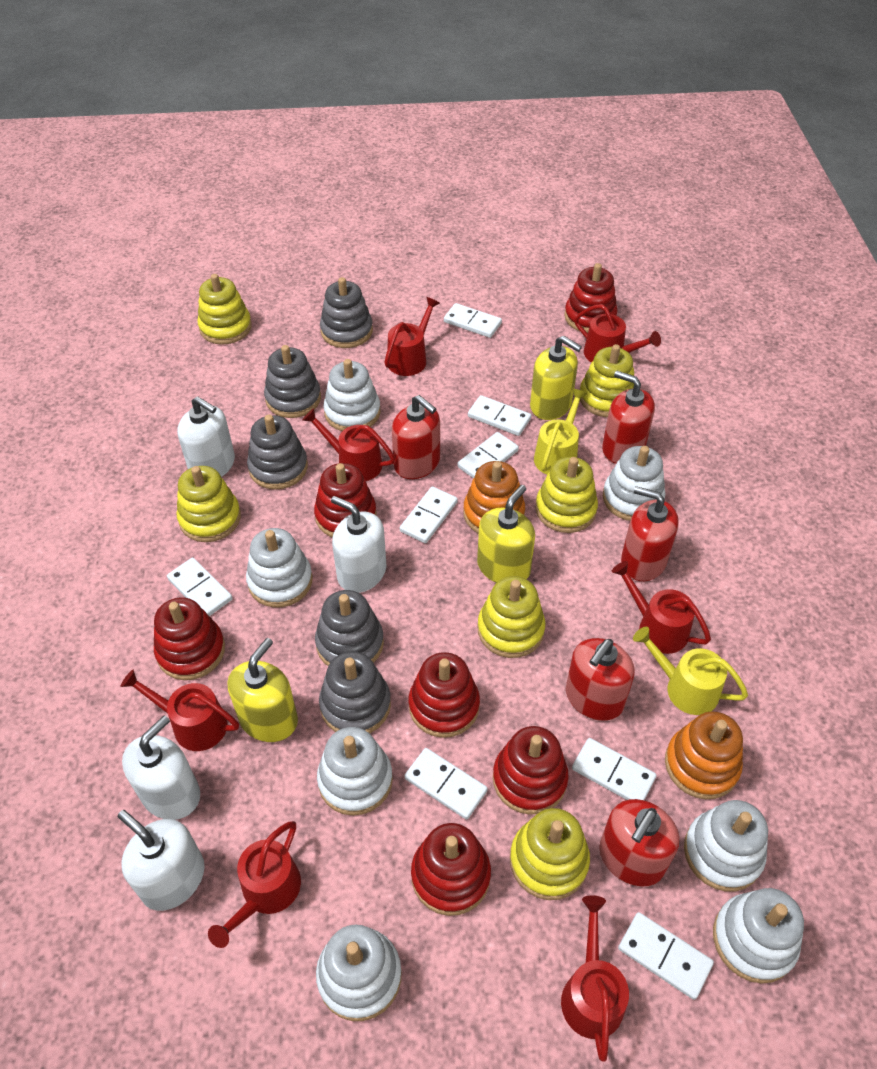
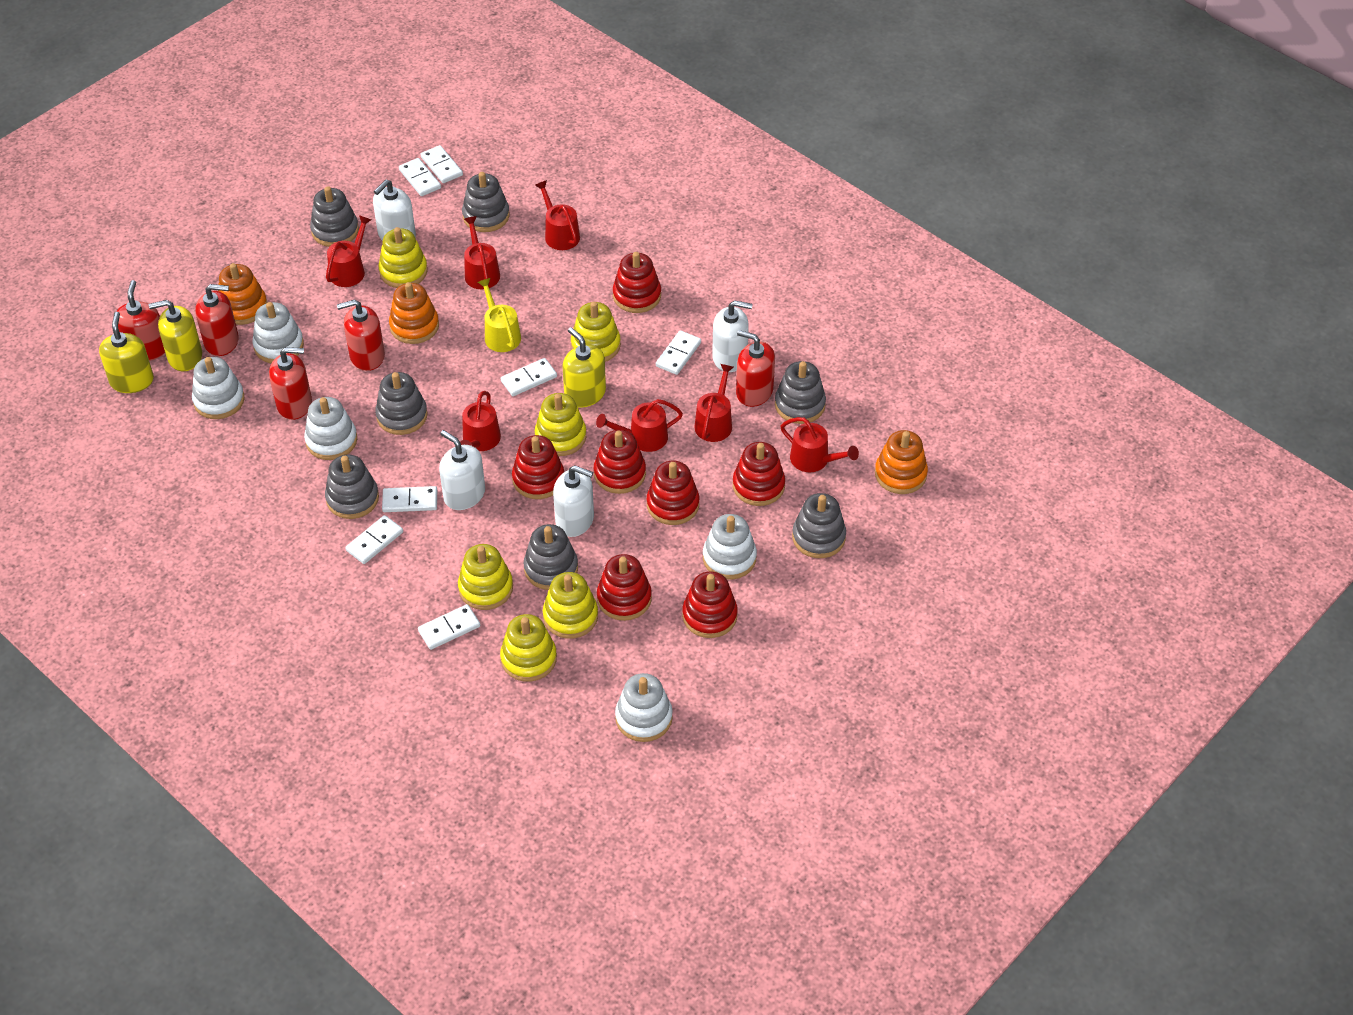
grey stacking toy: [247,414,308,490] [264,345,321,418] [315,590,384,666] [319,652,391,733] [320,277,373,348] = 5 -> [310,186,359,247] [325,454,379,519] [375,372,428,435] [462,172,509,232] [523,524,578,590] [775,361,826,424] [792,493,846,558] = 7
orange stacking toy: [463,461,525,534] [665,711,743,799] = 2 -> [218,263,267,325] [389,282,439,344] [875,430,928,494] = 3
red stacking toy: [154,597,225,680] [314,463,377,538] [409,652,480,738] [411,823,491,916] [493,726,569,815] [564,263,618,333] = 6 -> [512,435,564,499] [594,430,646,494] [597,554,652,621] [613,252,661,313] [647,461,699,525] [682,571,738,638] [733,442,785,506] = 7
white domino: [167,558,232,616] [400,486,458,543] [404,748,488,819] [444,303,502,338] [457,432,519,479] [468,395,531,436] [572,738,657,800] [618,912,714,1000] = 8 -> [345,515,403,564] [382,486,437,512] [399,158,441,196] [418,604,480,650] [421,145,463,183] [501,358,557,396] [656,330,701,375] = 7
white stacking toy: [246,528,313,608] [316,924,401,1021] [317,727,393,816] [323,359,381,431] [603,446,665,521] [684,800,768,892] [713,888,804,984] = 7 -> [192,357,245,419] [252,302,304,363] [304,397,357,460] [615,673,673,742] [703,514,757,580] = 5
yellow watering can: [534,388,588,475] [633,627,748,715] = 2 -> [478,278,521,352] = 1

